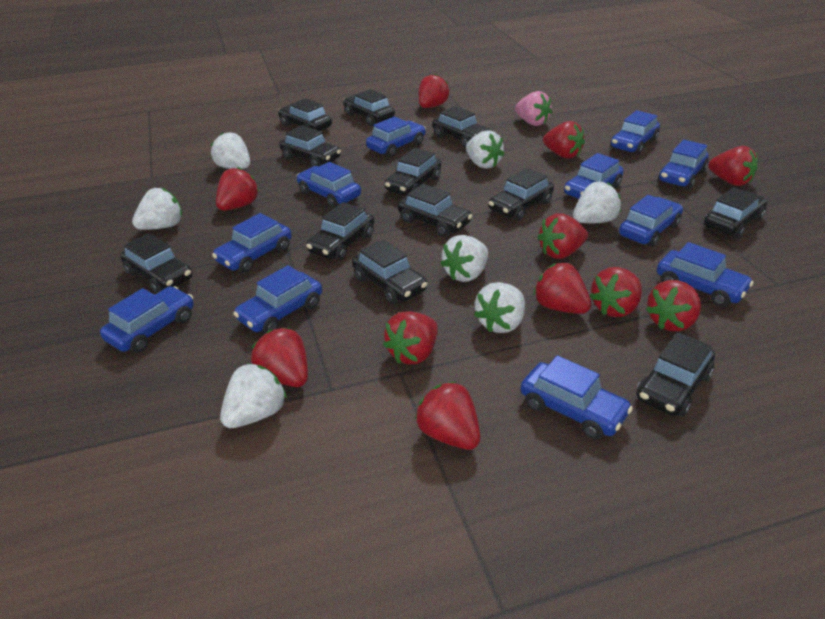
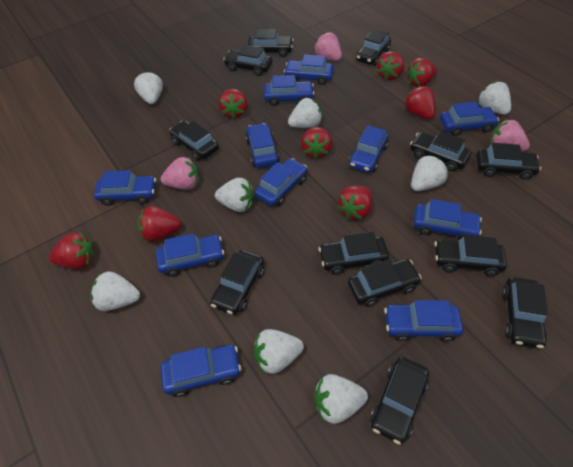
pink strawberry: [515,91,552,126] = 1 -> [160,157,199,190] [314,32,342,61] [491,120,530,151] = 3
red strawberry: [216,167,259,211] [251,328,308,387] [383,311,438,364] [415,381,481,450] [419,74,449,108] [533,263,591,314] [537,213,588,259] [543,121,585,159] [589,267,642,317] [646,280,701,331] [709,146,758,186] = 11 -> [49,233,95,269] [138,206,181,242] [218,89,248,119] [301,127,332,159] [338,186,372,220] [377,52,404,80] [404,86,435,119] [406,58,437,87] = 8
white strawberry: [132,188,182,230] [211,132,250,169] [220,363,287,428] [440,235,488,282] [466,130,505,169] [474,282,525,333] [573,182,621,223] = 7 -> [91,271,140,311] [134,71,163,104] [215,178,254,212] [254,329,304,374] [288,98,322,128] [315,374,368,424] [411,155,448,191] [478,81,511,115] = 8

